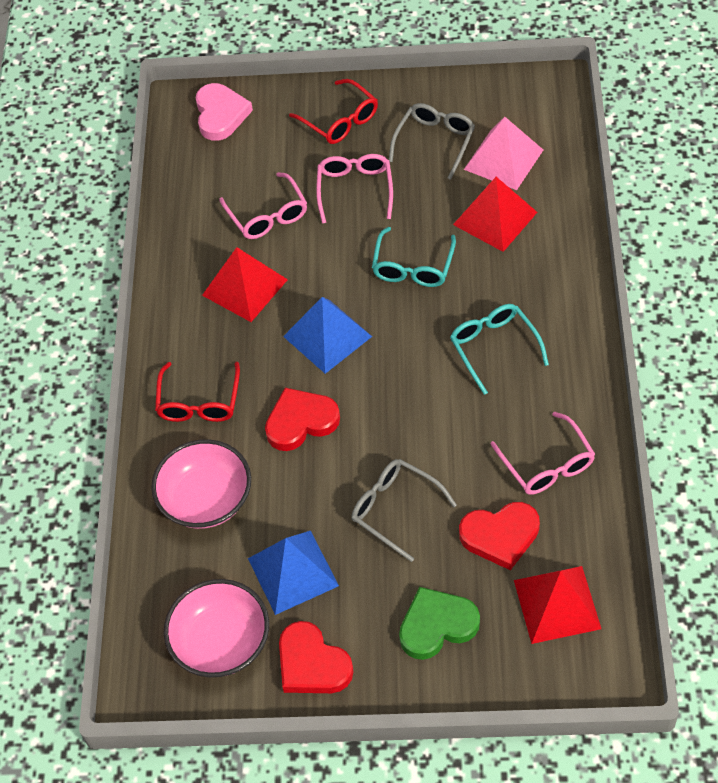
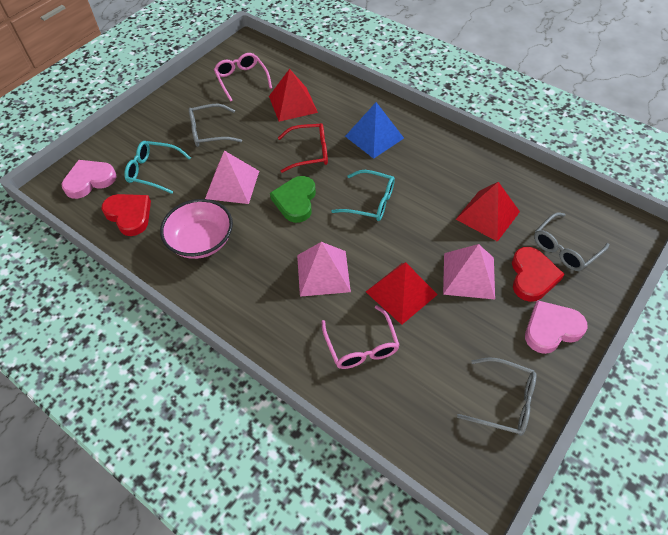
blue pyramid: [248,531,339,615] [283,297,372,374] = 2 -> [345,102,404,159] = 1
grey glasses: [351,459,457,562] [389,103,475,180] = 2 -> [189,104,242,147] [457,357,537,436] [534,212,609,271] = 3
pink bowl: [151,439,251,529] [164,579,269,677] = 2 -> [160,199,233,259] = 1
pink glasses: [219,172,307,239] [316,154,393,224] [491,412,595,495] = 3 -> [214,53,272,102] [321,305,400,369] = 2
pink heart: [196,83,253,141] = 1 -> [62,160,117,199] [525,300,588,354] = 2
pink pyramid: [464,117,543,190] = 1 -> [205,151,259,204] [297,242,351,297] [443,244,495,299] = 3
red glasses: [155,362,240,422] [289,79,378,144] = 2 -> [278,123,328,173] = 1
red heart: [265,388,340,451] [279,621,354,693] [459,502,540,570] = 3 -> [102,194,151,236] [512,247,565,302] = 2

